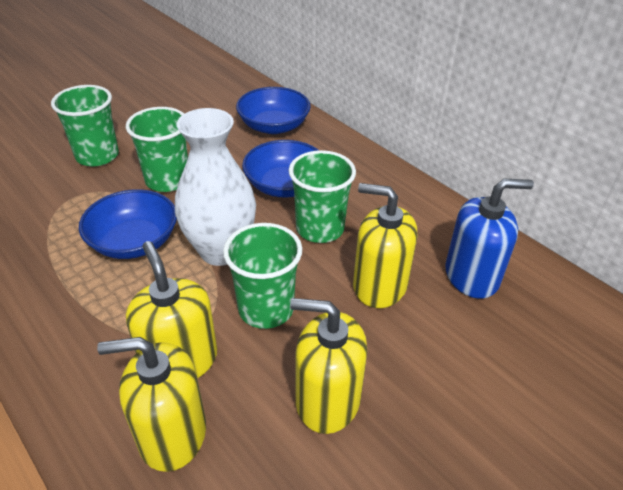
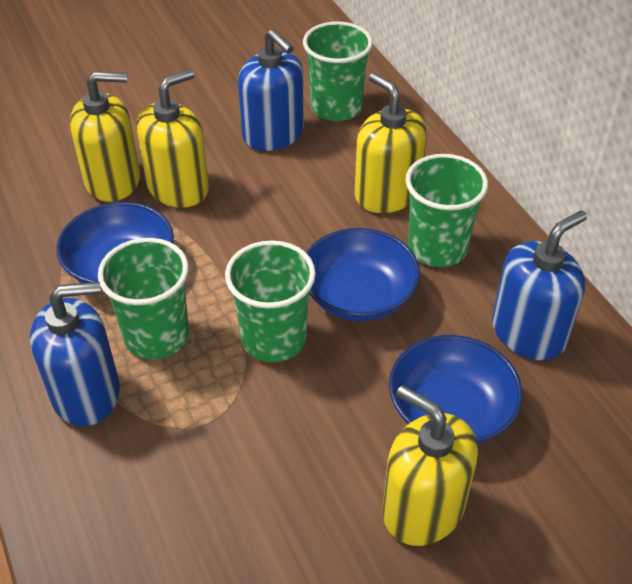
blue soap dispenser: [445,179,534,299] = 1 -> [30,282,120,426] [238,29,304,151] [492,210,587,360] = 3
white vase: [175,108,256,266] = 1 -> none = 0

